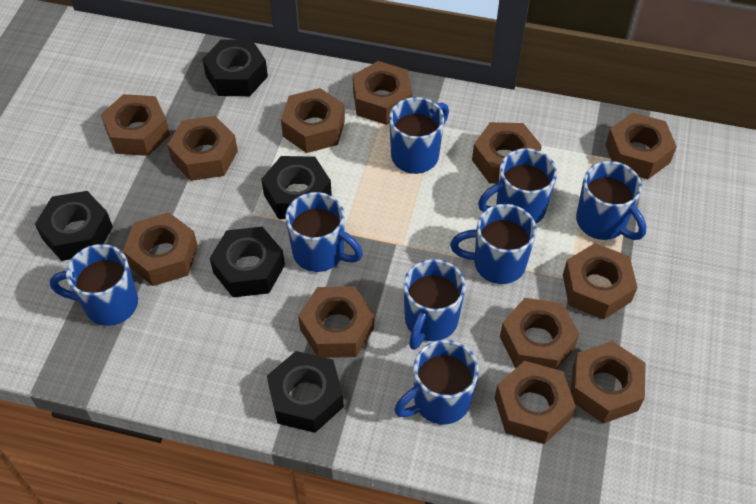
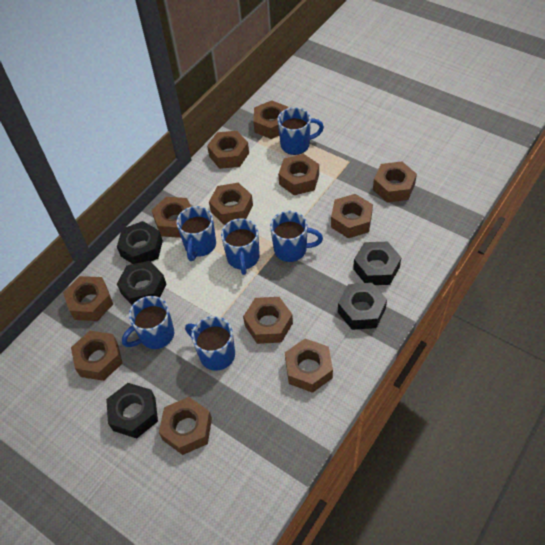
blue mug: [50,244,138,326] [286,192,363,272] [389,97,449,174] [394,340,479,424] [404,259,466,350] [450,204,537,284] [478,148,557,224] [576,161,647,240] = 8 -> [122,296,174,349] [176,206,216,261] [185,316,235,371] [221,218,260,275] [270,211,323,262] [277,107,324,155] = 6

